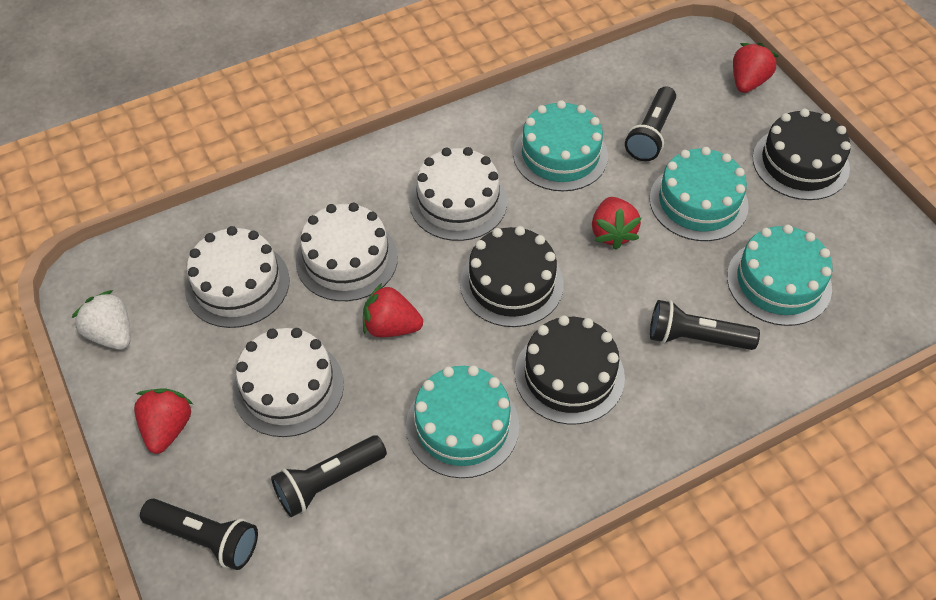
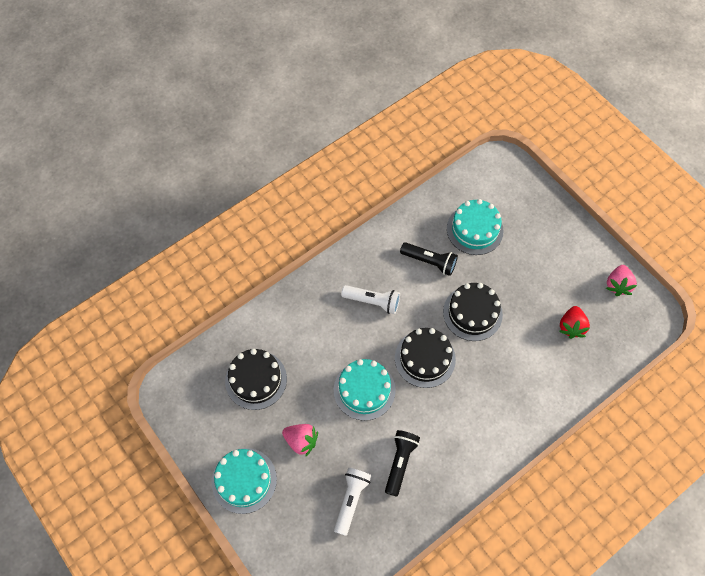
black flashlight: [140,499,258,570] [271,435,387,517] [625,86,676,161] [650,300,760,350] = 4 -> [385,430,420,496] [400,242,458,276] = 2
pink strawberry: none = 0 -> [282,424,318,457] [606,265,637,296] = 2
red strawberry: [134,388,193,454] [363,283,423,338] [592,197,642,250] [733,43,779,93] = 4 -> [559,306,590,339] = 1
turquoise cake: [406,365,519,478] [513,100,608,191] [650,147,749,241] [727,224,833,326] = 4 -> [212,448,277,514] [334,359,396,421] [447,199,504,255] = 3
white cake: [185,226,290,328] [233,328,344,437] [296,203,398,301] [409,147,507,241] = 4 -> none = 0
white flashlight: none = 0 -> [334,468,371,536] [341,285,400,314] = 2
white strawberry: [71,290,131,350] = 1 -> none = 0

